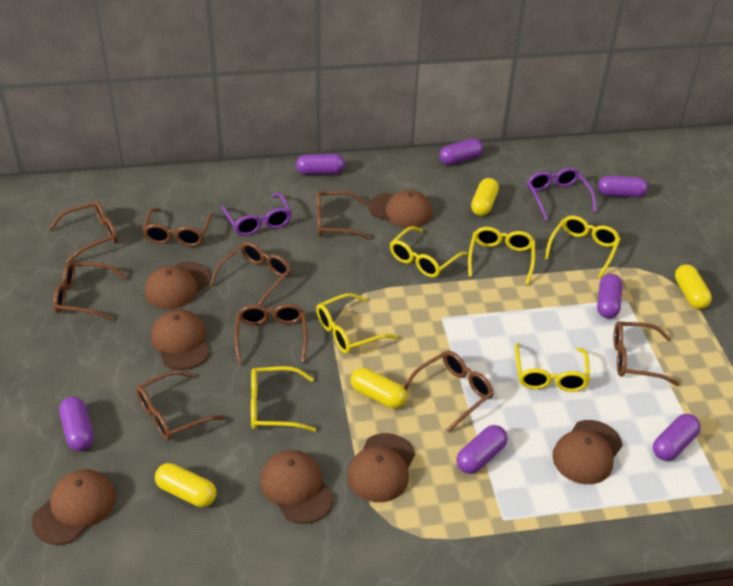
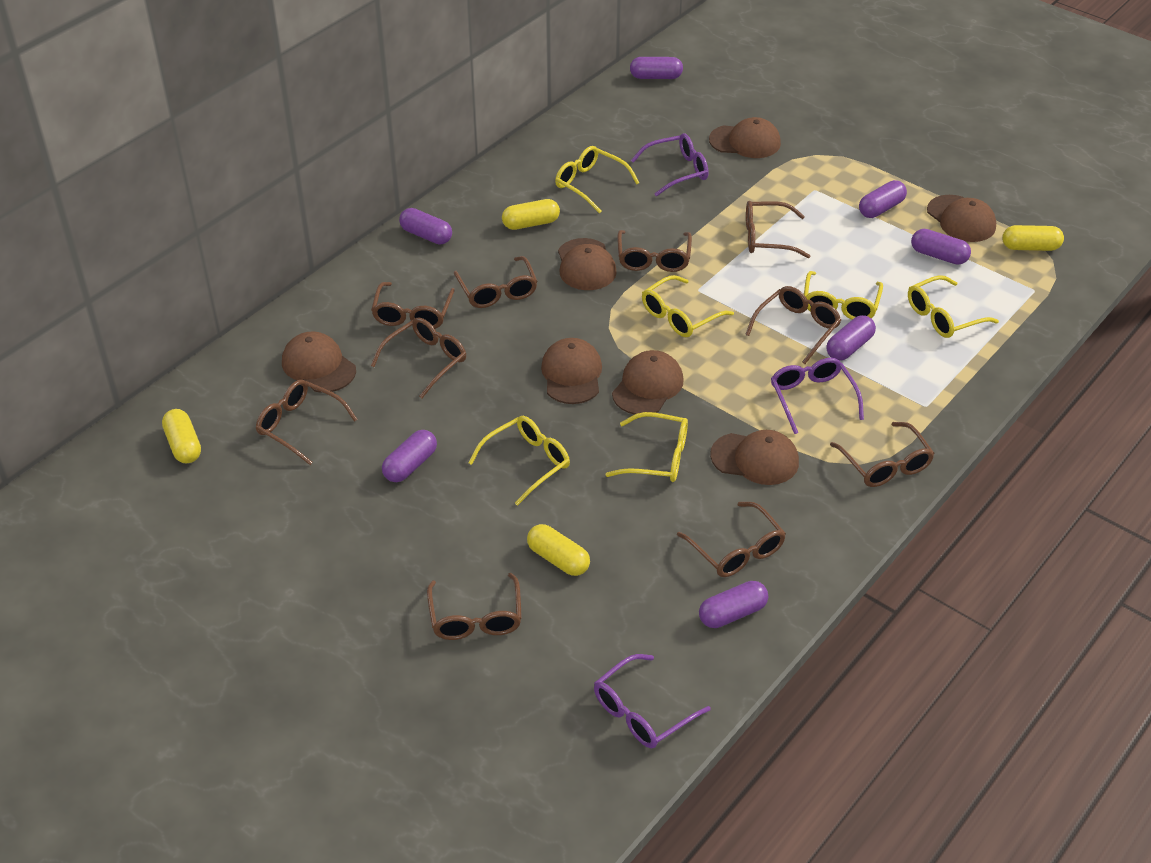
brown glasses: [48,200,118,263] [53,261,127,321] [136,370,226,441] [142,208,214,247] [210,242,291,306] [234,304,308,365] [316,191,370,240] [404,351,494,433] [614,321,679,386] = 9 -> [256,380,358,465] [371,282,455,329] [371,317,466,398] [427,573,522,640] [454,256,538,308] [617,230,692,272] [677,502,786,577] [745,286,841,364] [746,201,810,258] [830,422,935,487] = 10
purple glasses: [221,193,292,236] [527,167,596,221] = 2 -> [594,654,711,748] [631,133,709,196] [771,358,864,434] = 3

